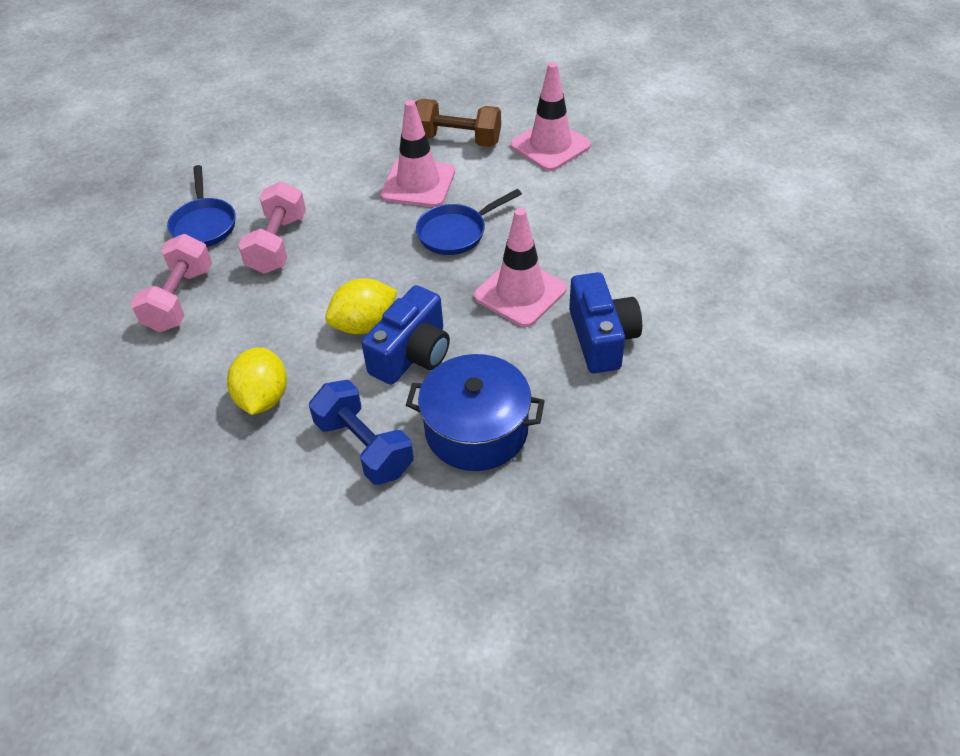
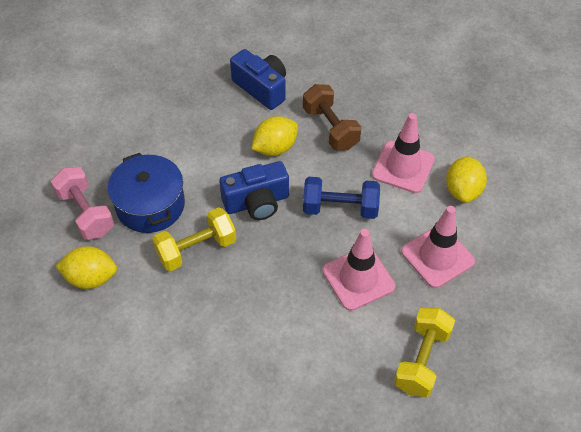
blue pan: [167,165,236,247] [416,189,522,255] = 2 -> none = 0
pink dumbbell: [131,234,212,332] [238,181,306,274] = 2 -> [51,167,114,240] = 1
yellow dumbbell: none = 0 -> [152,207,236,271] [394,307,455,397] = 2
yellow lemon: [227,347,287,415] [325,278,397,334] = 2 -> [55,246,117,289] [251,116,298,156] [446,156,487,203] = 3

